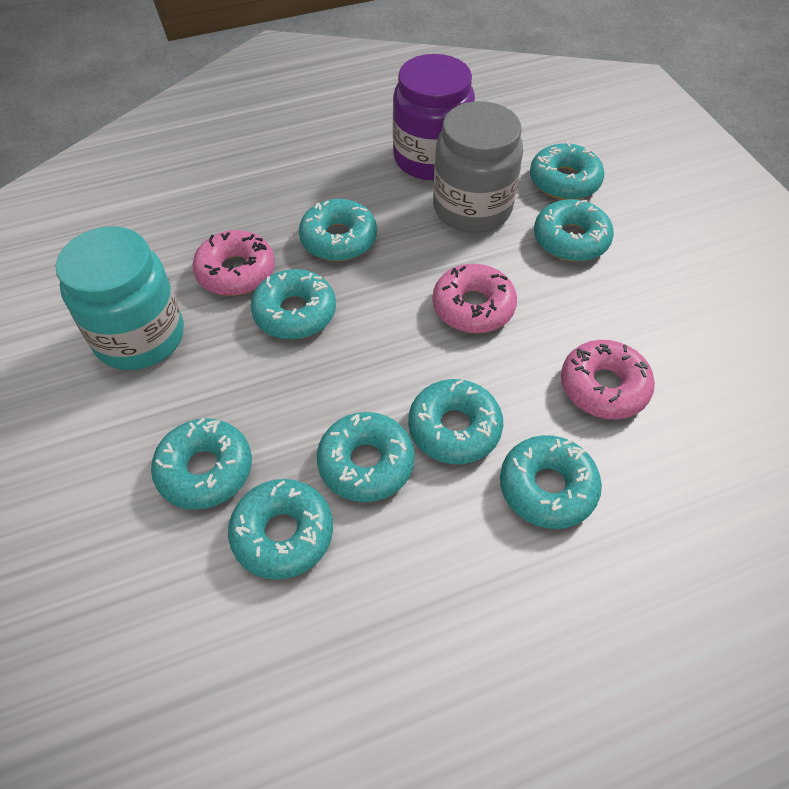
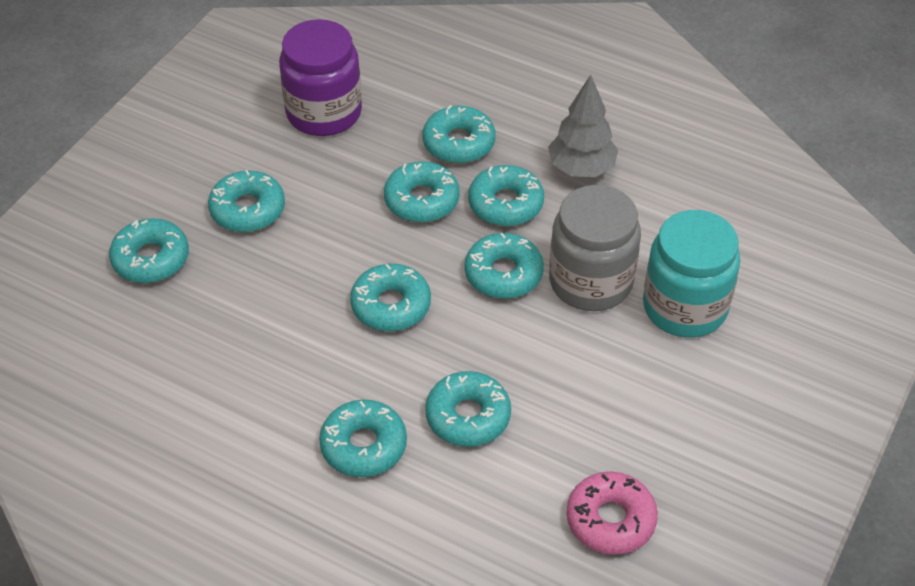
grey tree: none = 0 -> [548,75,618,177] = 1
pink donut: [192,230,275,296] [432,264,517,333] [561,340,655,419] = 3 -> [566,471,658,555] = 1

